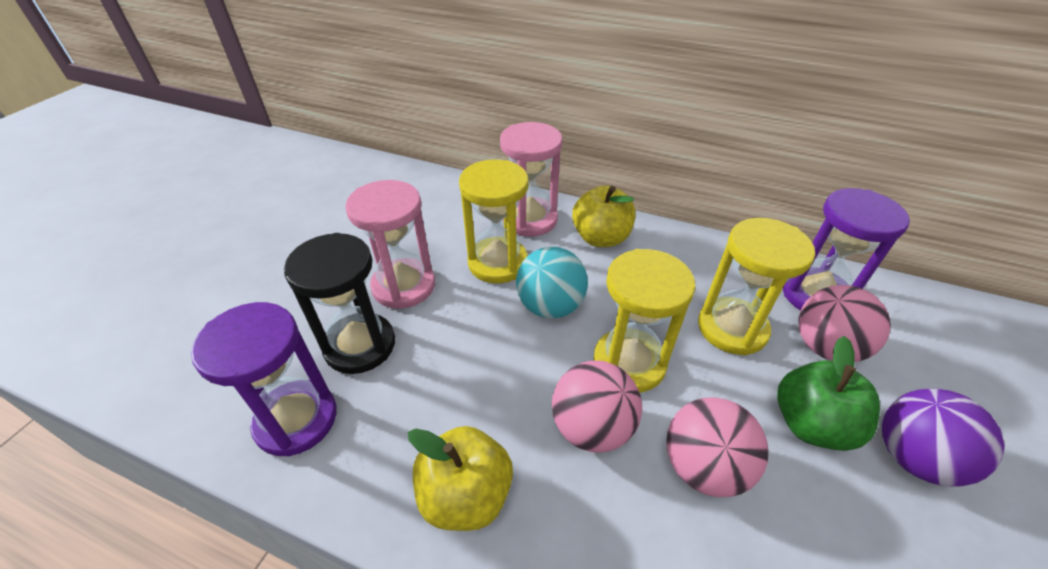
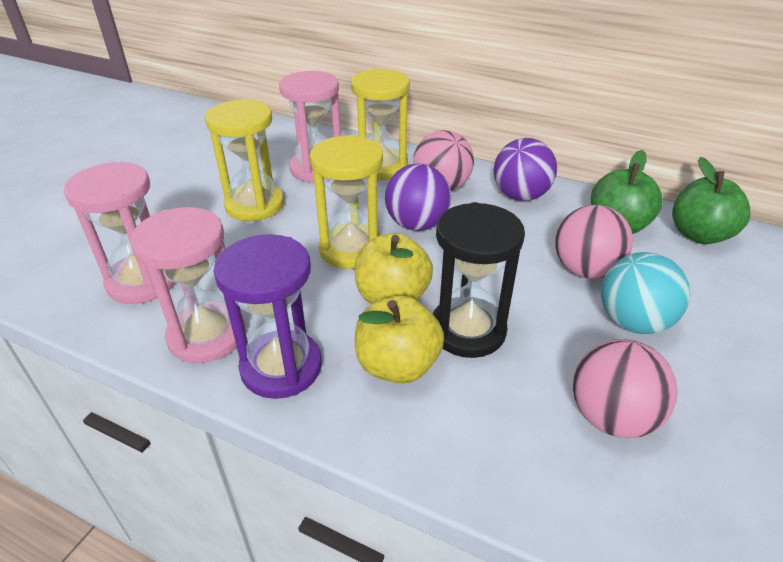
green apple: [777,336,880,451] = 1 -> [591,150,663,234] [672,157,751,244] = 2
pink hourglass: [345,180,435,309] [500,122,562,237] = 2 -> [64,162,175,304] [130,207,246,363] [279,71,341,183] = 3
purple ball: [882,389,1004,487] = 1 -> [385,164,451,231] [493,138,557,201] = 2
purple hourglass: [191,302,337,457] [783,188,910,310] = 2 -> [214,234,322,399] = 1

